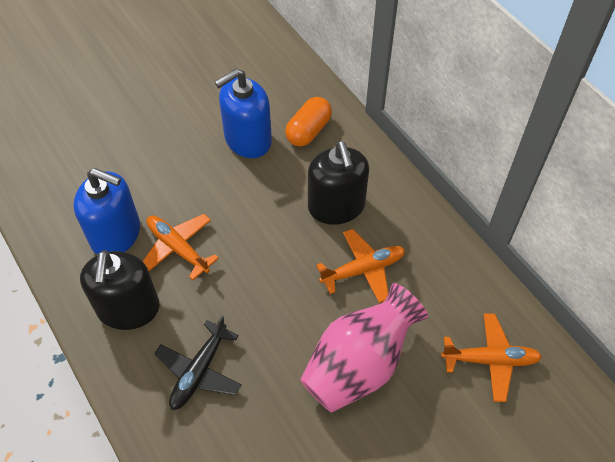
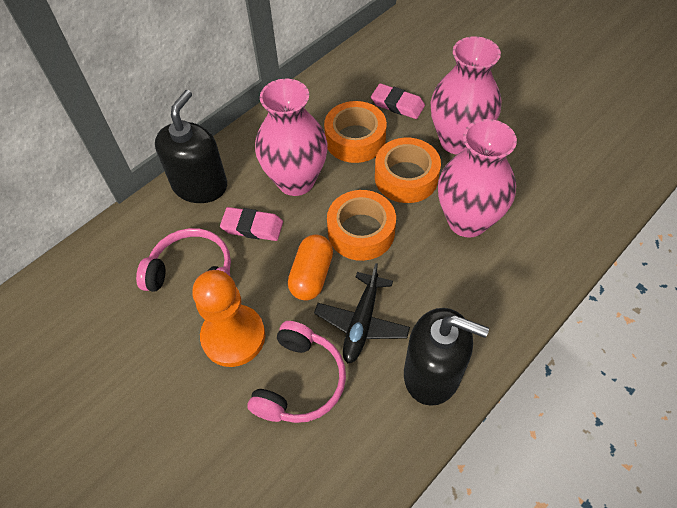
blue soap dispenser: [74,168,140,255] [215,68,272,158] = 2 -> none = 0
orange pawn: none = 0 -> [192,270,265,367] = 1
orange plane: [143,214,219,280] [316,229,405,303] [441,313,542,402] = 3 -> none = 0
orange tape: none = 0 -> [324,101,387,163] [327,190,396,261] [375,138,441,203] = 3
pink eraser: none = 0 -> [220,207,283,241] [371,83,425,119] = 2
pink headphones: none = 0 -> [136,228,231,292] [247,321,346,423] = 2
pink vase: [300,283,428,412] = 1 -> [255,79,328,196] [431,36,501,155] [438,119,517,238] = 3

